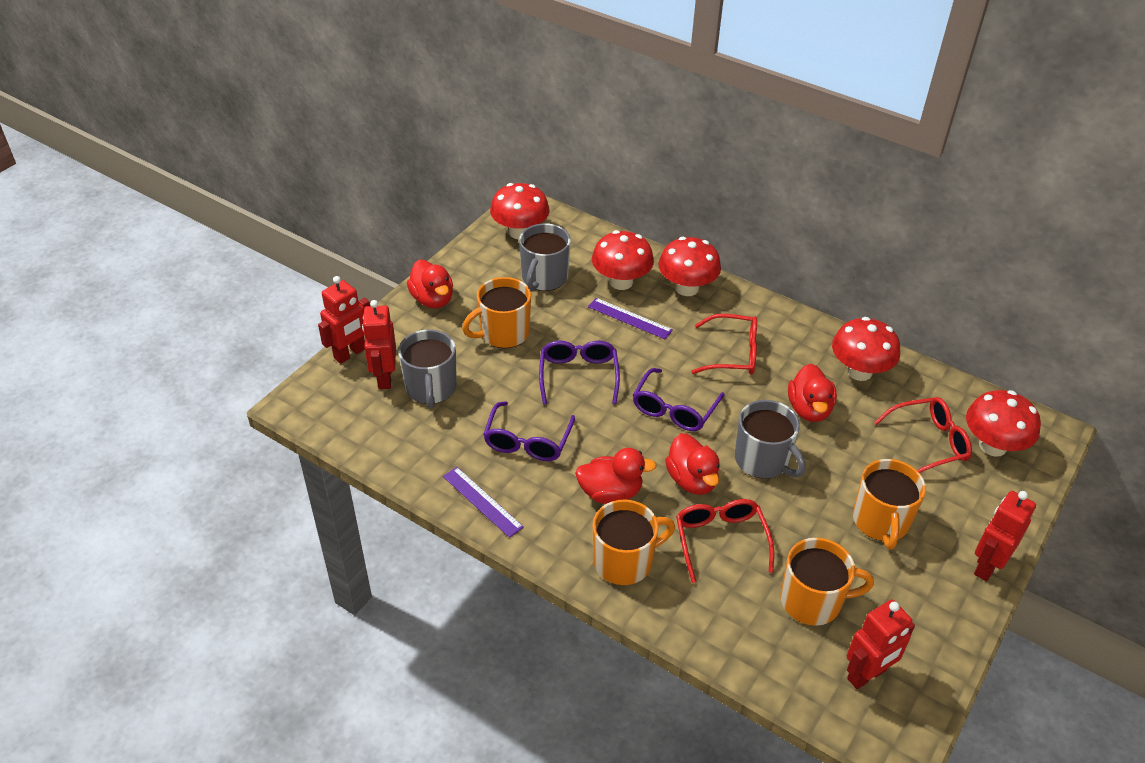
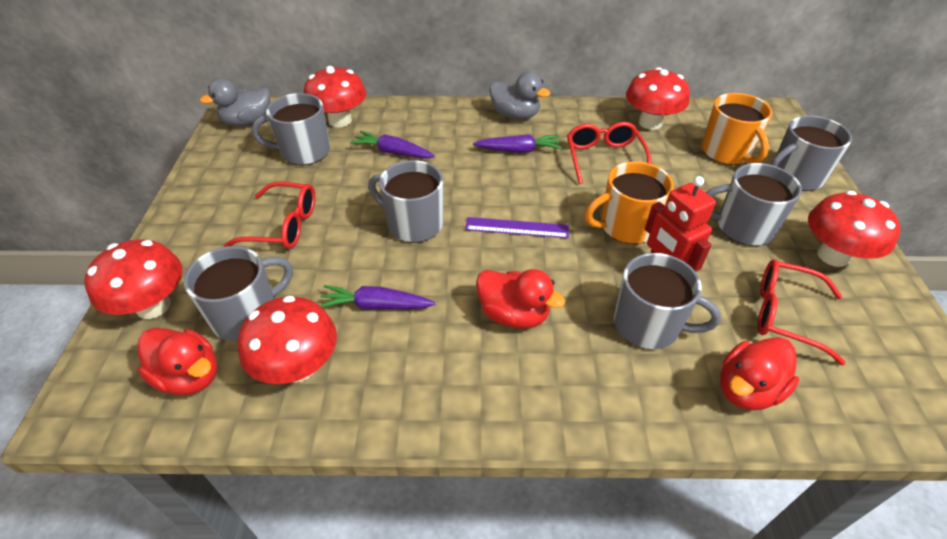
grey duck: none = 0 -> [200,78,270,126] [489,72,550,120] = 2
grey mug: [398,330,457,408] [519,223,571,291] [735,400,806,479] = 3 -> [184,246,293,341] [252,93,330,165] [368,160,443,243] [614,253,721,349] [705,163,802,246] [770,115,852,191] = 6
orange mug: [462,277,531,348] [593,500,675,585] [781,538,874,626] [853,459,926,550] = 4 -> [585,162,674,244] [702,93,772,165] = 2
purple carrot: none = 0 -> [319,285,436,310] [350,131,435,159] [473,134,563,153] = 3
purple glasses: [483,401,575,461] [539,341,620,404] [633,368,725,431] = 3 -> none = 0
purple ruler: [443,467,524,538] [588,298,673,339] = 2 -> [465,217,569,238] = 1
red duck: [407,260,453,308] [575,448,657,504] [665,433,720,495] [788,364,837,422] = 4 -> [137,328,217,395] [476,269,565,329] [720,337,800,410] = 3
red robot: [318,276,370,364] [362,300,396,389] [847,600,915,689] [974,491,1036,581] = 4 -> [645,176,716,272] = 1

